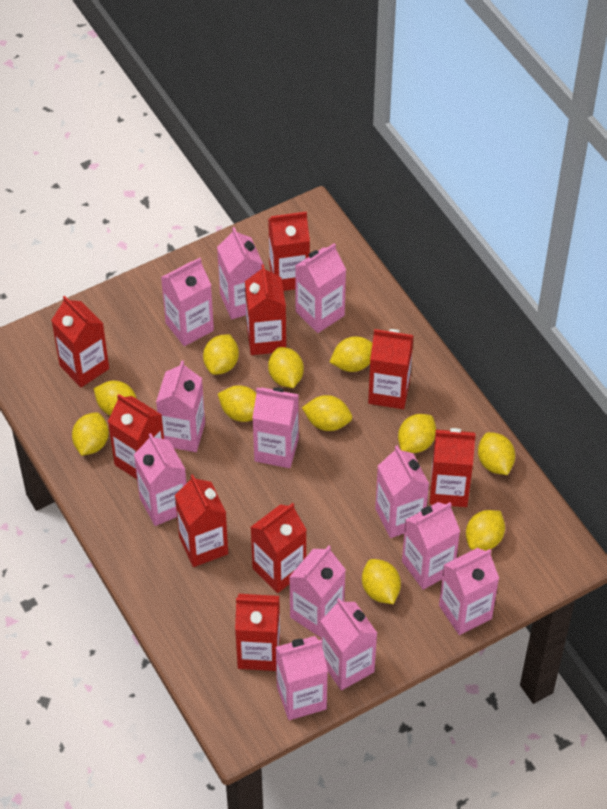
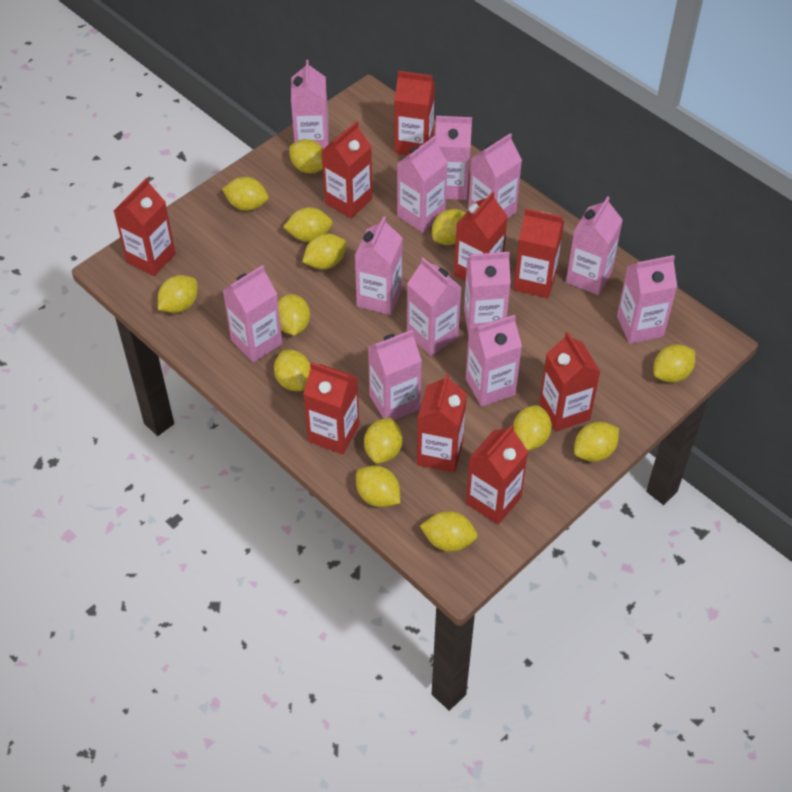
yellow lemon: [72,412,109,456] [94,380,137,415] [203,334,239,375] [218,385,256,422] [268,347,304,388] [302,395,352,431] [330,336,372,372] [362,559,401,604] [398,414,436,453] [466,510,505,551] [478,432,515,475] = 11 -> [158,275,198,313] [222,177,269,211] [274,350,311,391] [278,294,310,336] [283,207,333,242] [289,139,323,173] [302,234,347,269] [356,465,400,507] [364,417,403,464] [420,511,478,552] [432,209,466,245] [513,405,552,450] [574,422,619,462] [653,344,695,383] = 14

